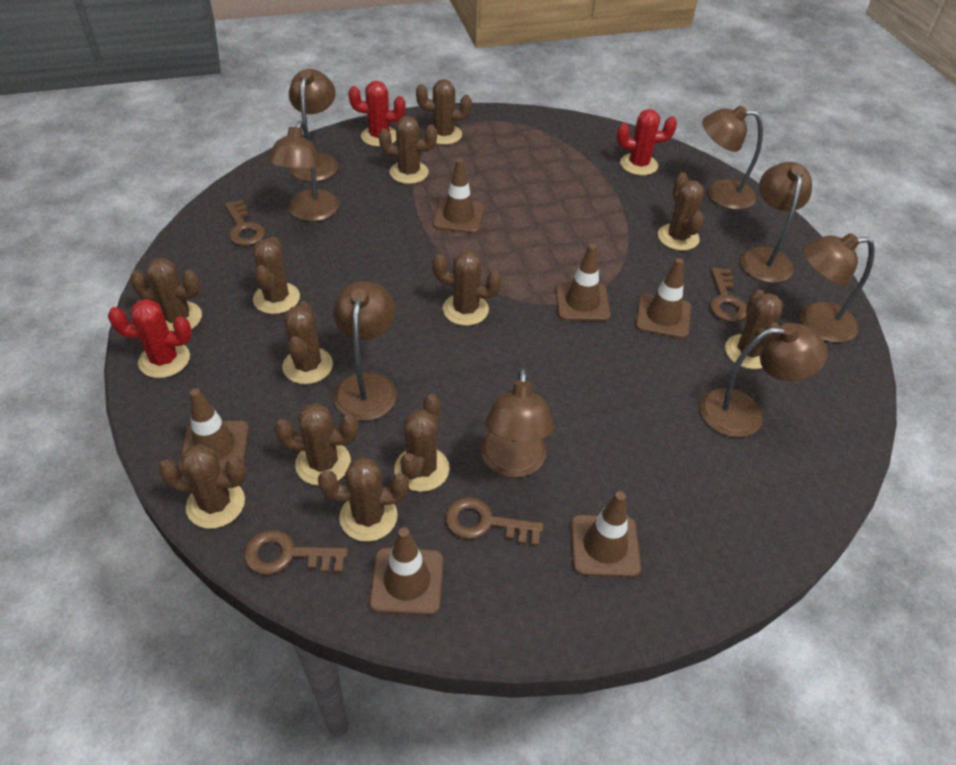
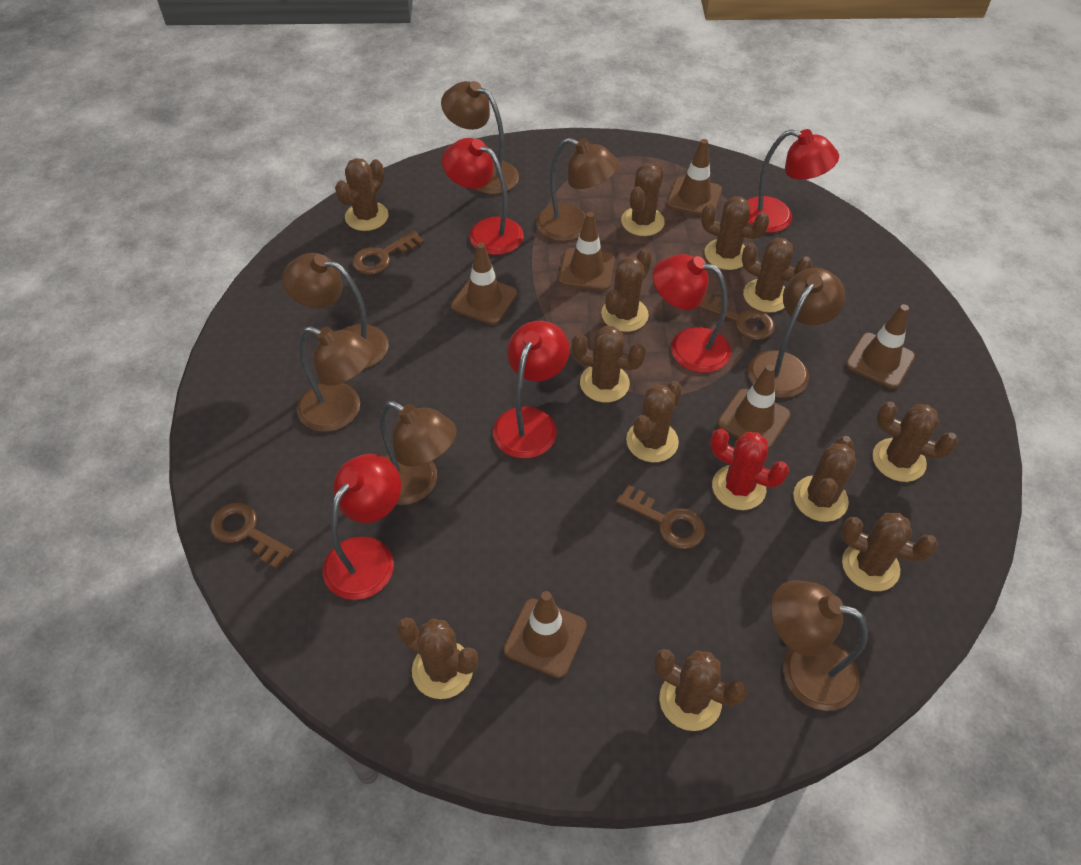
brown lamp: [268,121,339,222] [289,69,338,182] [333,281,397,421] [481,368,555,477] [700,323,828,437] [702,106,763,210] [740,162,812,283] [800,233,875,343] = 8 -> [282,253,388,369] [297,326,374,432] [380,401,457,505] [441,81,519,194] [536,138,619,241] [748,268,845,398] [771,580,868,711] = 7
red cactus: [108,299,192,378] [348,81,406,147] [617,109,677,176] = 3 -> [710,429,789,510] = 1
red lamp: none = 0 -> [323,454,401,600] [442,138,524,255] [493,321,569,458] [653,254,731,373] [747,129,839,233] = 5

